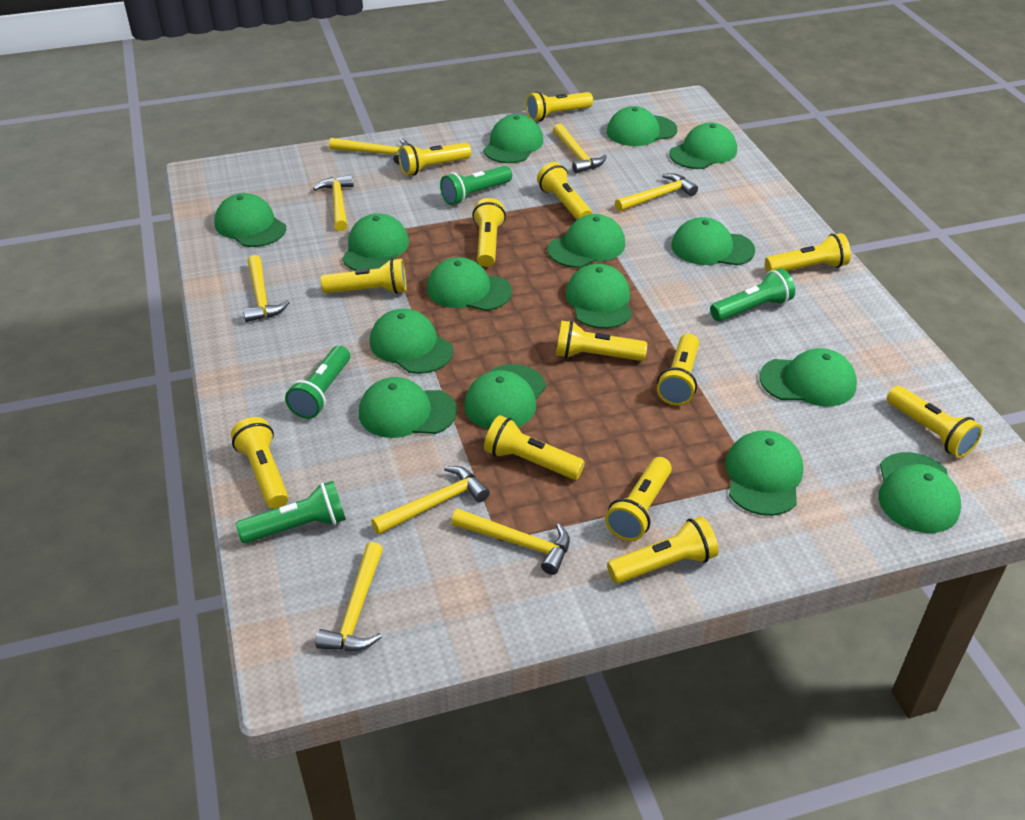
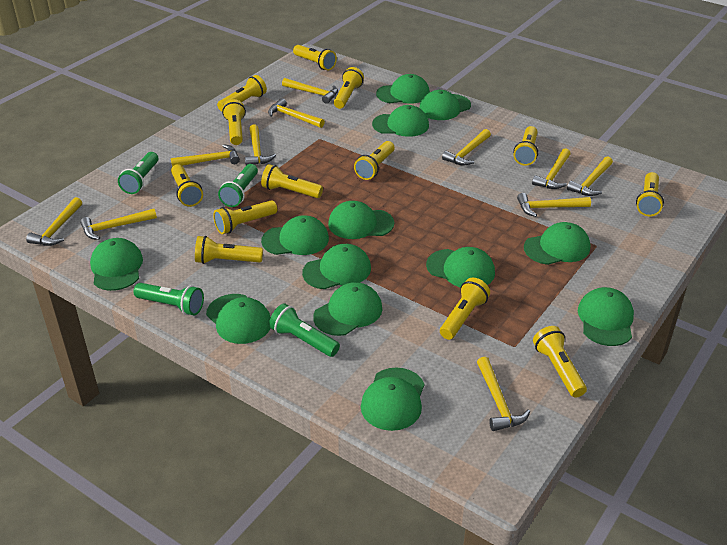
green cap: [214,193,286,247] [342,213,409,271] [359,377,457,438] [370,309,453,374] [427,257,512,311] [464,364,546,429] [483,114,543,163] [547,214,625,268] [566,264,632,329] [607,106,677,146] [669,123,737,169] [671,217,755,266] [725,430,804,516] [759,348,857,407] [878,452,961,533] = 15 -> [90,238,143,291] [206,294,271,344] [261,215,329,255] [302,244,371,289] [313,282,382,336] [328,201,394,239] [361,367,424,431] [372,105,429,137] [376,74,430,104] [419,90,471,120] [426,247,495,288] [524,222,590,265] [578,287,634,346] = 13
yellow hammer: [243,255,290,322] [313,175,354,231] [315,542,383,651] [329,138,409,165] [371,466,490,535] [451,509,570,575] [553,124,607,173] [615,173,698,212] = 8 -> [26,197,82,246] [80,209,157,240] [171,144,240,167] [245,124,276,165] [268,98,325,128] [282,78,338,104] [442,129,491,165] [477,357,530,431] [517,193,591,217] [532,148,571,189] [567,156,613,196] = 11

